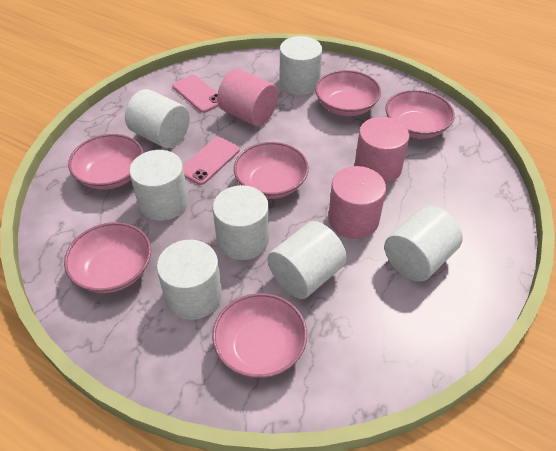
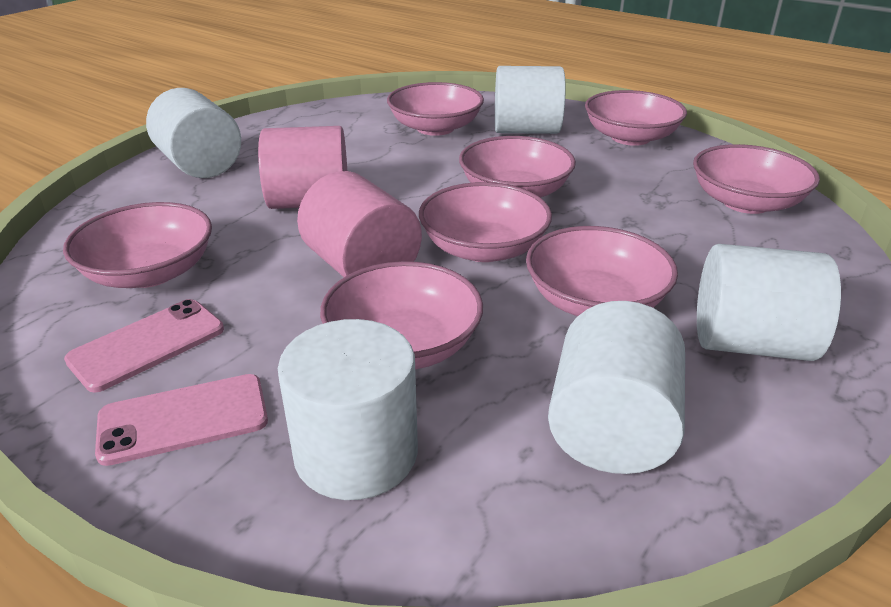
pink bowl: [64,222,151,293] [68,134,143,190] [212,293,307,378] [234,142,309,199] [315,70,381,116] [385,90,455,139] = 6 -> [63,202,212,288] [320,261,483,369] [387,82,484,136] [419,182,552,262] [459,136,576,198] [526,226,678,316] [585,90,687,146] [693,144,820,214] = 8
pink cylinder: [217,69,278,126] [328,166,386,239] [354,117,410,184] = 3 -> [258,126,347,209] [297,171,422,277] = 2
white cylinder: [125,89,190,148] [129,150,189,221] [157,240,222,320] [213,185,269,260] [268,221,347,299] [280,36,322,95] [384,206,463,282] = 7 -> [146,88,241,178] [278,319,418,500] [495,66,566,134] [548,301,685,474] [697,244,841,361] = 5

